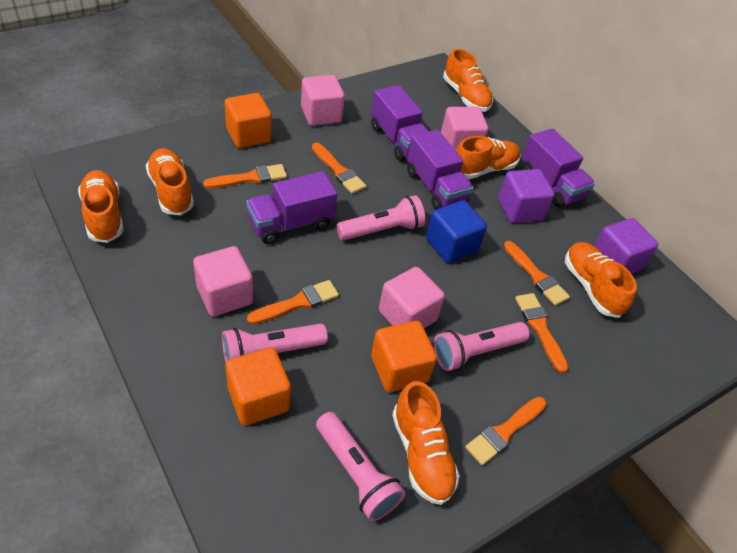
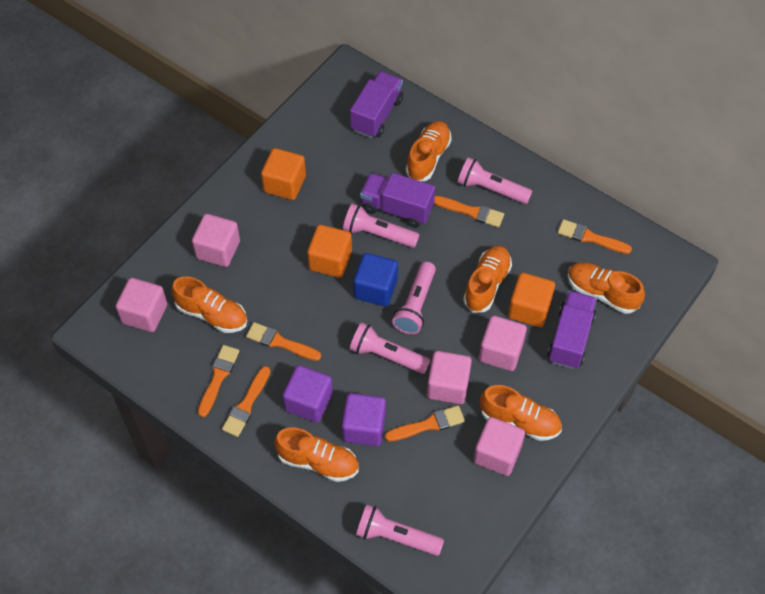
pink cube: [193,246,253,316] [301,75,345,126] [379,267,445,328] [441,107,488,150] = 4 -> [116,278,167,332] [192,214,240,267] [427,351,472,404] [474,417,525,476] [479,316,527,371] = 5
pink flashlight: [222,323,328,362] [316,412,405,521] [337,195,425,240] [434,322,530,371] = 4 -> [343,203,420,248] [350,322,430,374] [356,504,444,556] [392,262,436,334] [458,157,532,204] = 5
purple truck: [246,171,337,244] [371,85,429,161] [407,130,473,210] [522,128,595,207] = 4 -> [350,71,403,138] [360,173,435,228] [547,291,597,369] = 3

